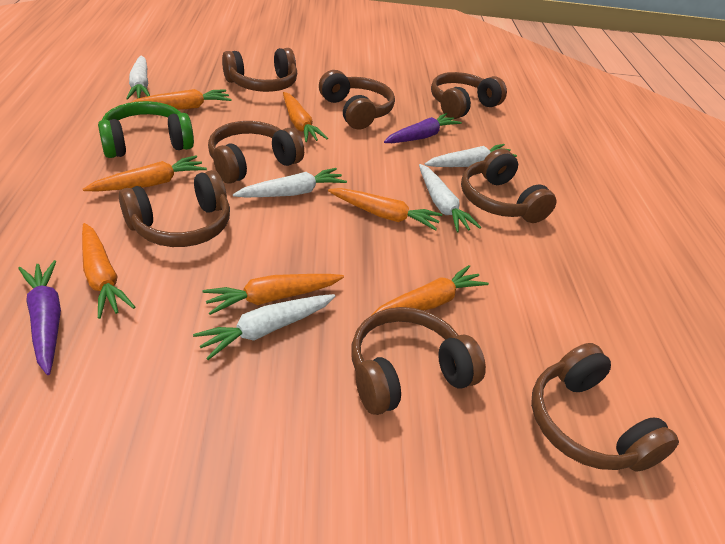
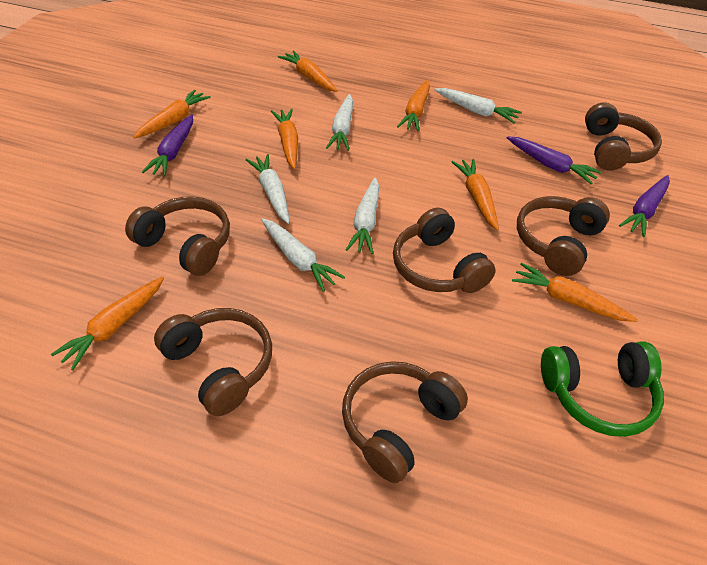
brown headphones: [119,170,230,247] [208,121,304,184] [222,48,297,92] [319,70,395,130] [352,307,486,415] [431,72,507,119] [461,149,556,223] [531,343,679,472] = 8 -> [125,196,230,276] [154,308,272,416] [342,361,468,483] [393,208,496,293] [517,196,610,276] [585,102,662,171] = 6
purple carrot: [18,260,61,375] [384,113,462,143] = 2 -> [142,115,193,176] [507,136,602,184] [619,175,670,237] = 3

